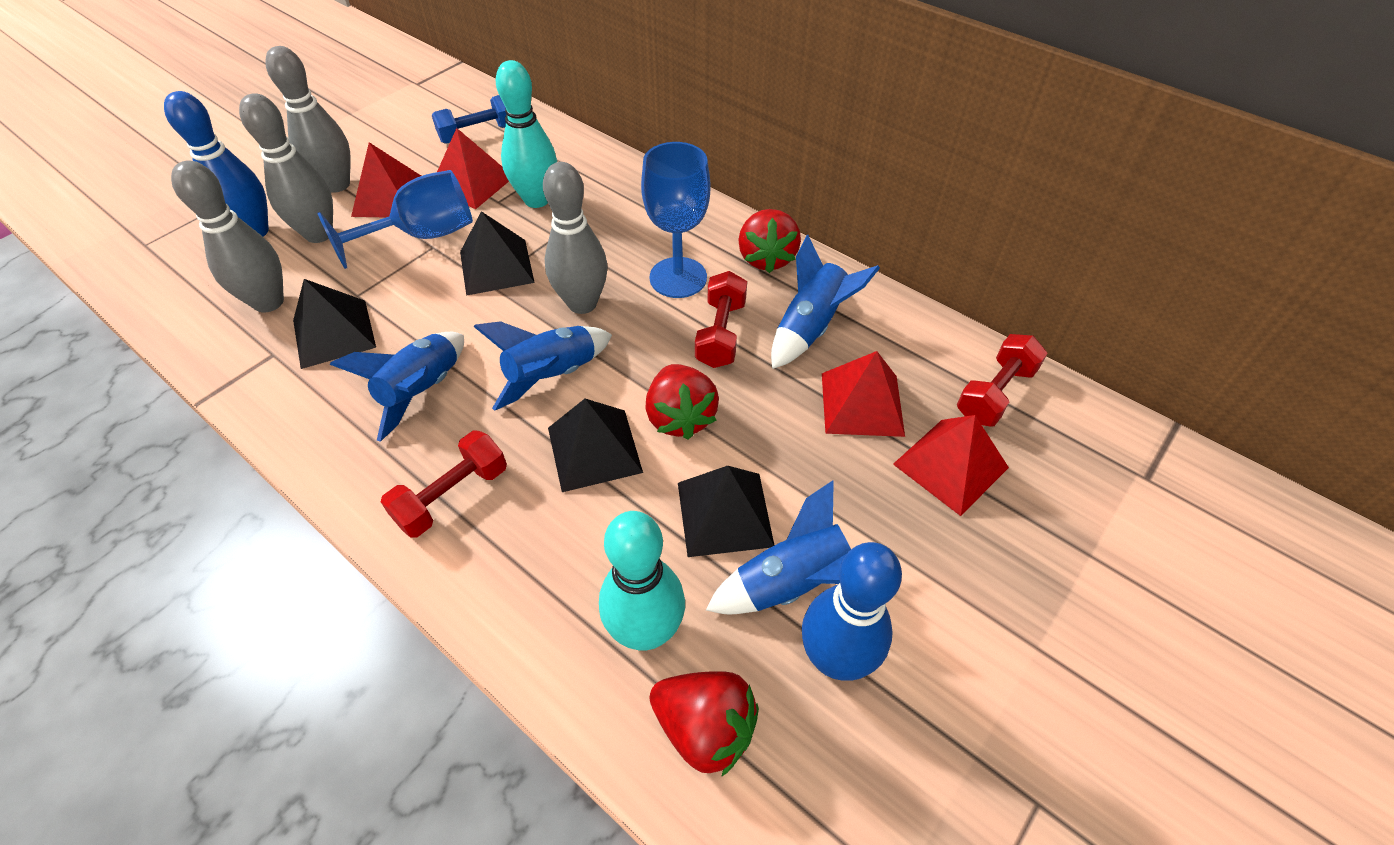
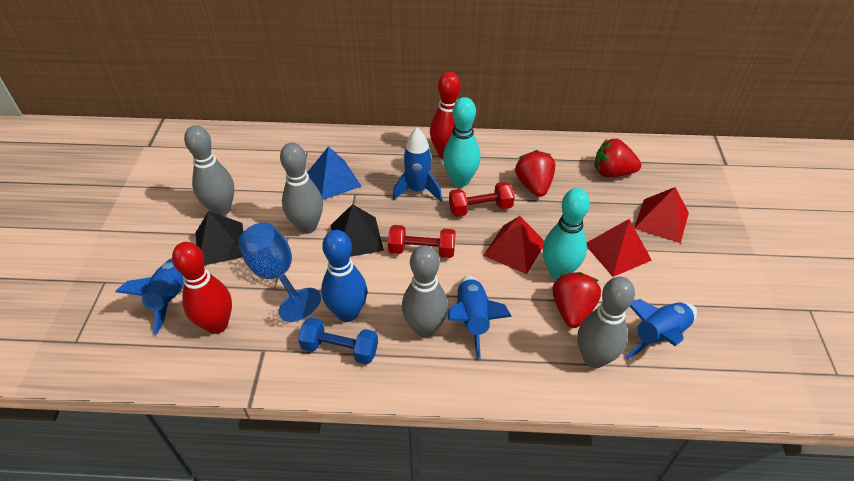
black pyramid: [293,279,376,369] [460,211,535,296] [548,399,643,492] [678,466,774,557] = 4 -> [196,211,243,265] [331,204,384,257] = 2
blue bowling pin: [164,91,269,237] [802,542,902,680] = 2 -> [321,230,367,322] = 1
blue goblet: [317,170,473,269] [641,142,710,298] = 2 -> [238,222,321,322] = 1
blue pyramid: none = 0 -> [307,146,361,200] = 1
red bowling pin: none = 0 -> [172,242,232,334] [430,72,461,159] = 2
red dumbbell: [381,431,507,538] [695,271,747,368] [957,334,1048,426] = 3 -> [388,225,456,258] [449,182,515,217] = 2
red pyramid: [351,142,421,217] [437,128,509,209] [822,351,905,437] [893,415,1009,516] = 4 -> [483,216,544,274] [587,219,652,277] [634,187,689,243] = 3

